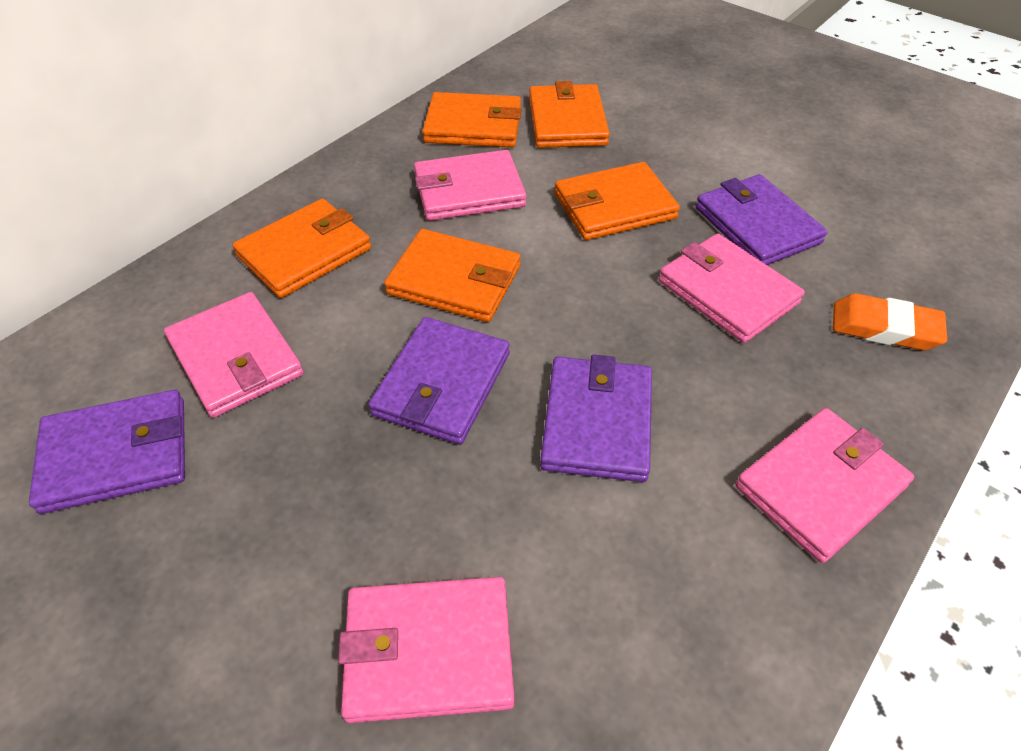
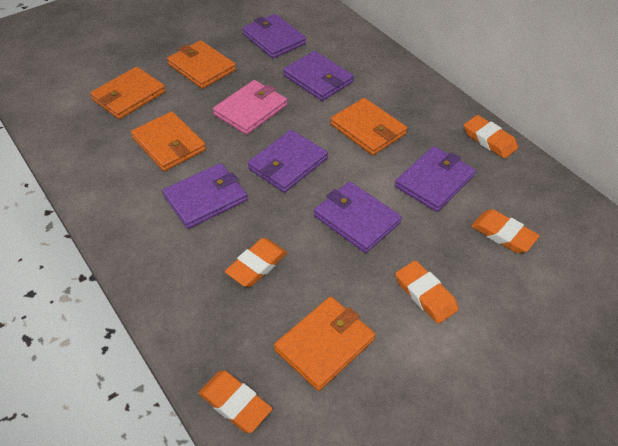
orange eraser: [833,294,947,350] = 1 -> [198,371,272,433] [225,238,287,287] [395,260,459,324] [464,115,518,159] [471,209,540,253] = 5
pink wallet: [164,292,304,418] [338,577,515,723] [414,150,527,221] [659,233,805,343] [735,408,914,563] = 5 -> [213,80,287,135] = 1
purple wallet: [29,390,185,514] [368,317,510,445] [540,354,652,482] [695,174,828,265] = 4 -> [162,163,248,229] [242,14,306,58] [248,130,328,193] [283,51,354,101] [314,182,402,253] [395,146,476,212] = 6

